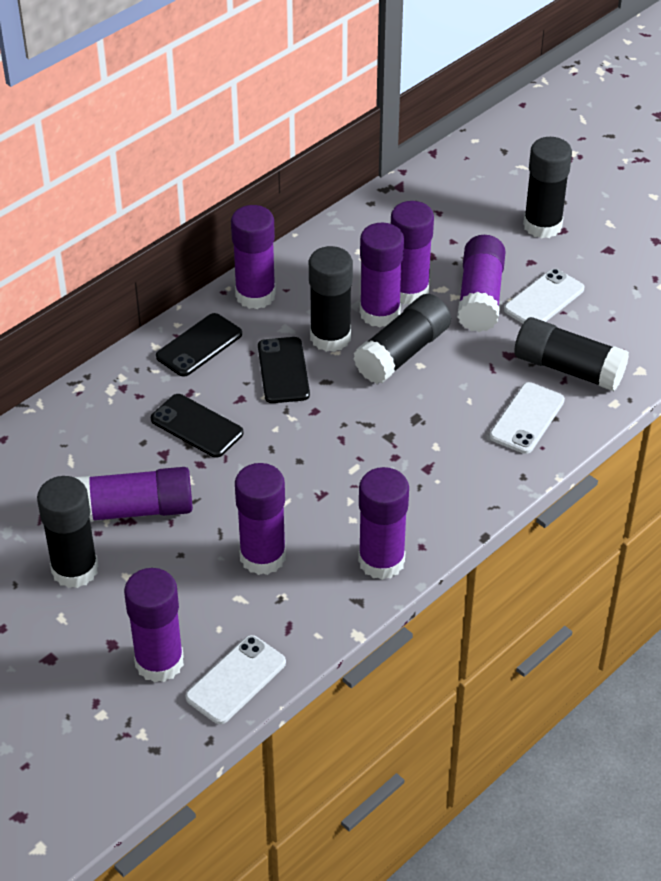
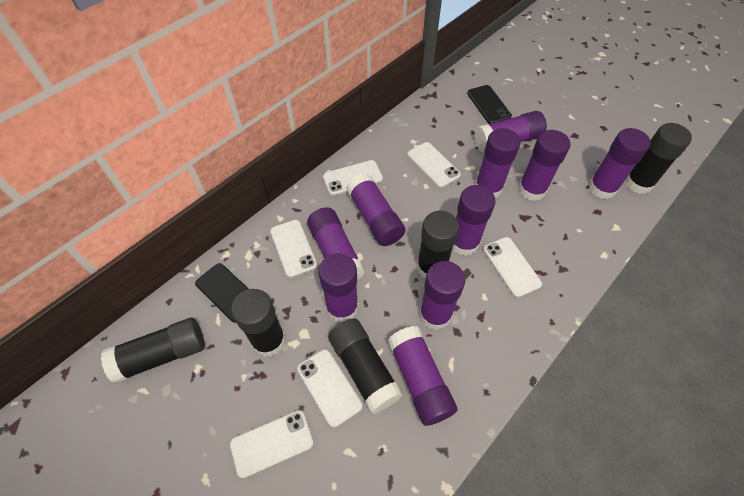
black phone: [151,394,243,458] [156,313,242,377] [258,337,310,403] = 3 -> [195,263,249,323] [467,85,512,124] = 2
purple glue stick: [75,467,193,522] [124,568,184,683] [231,205,276,309] [235,463,286,575] [358,467,409,580] [360,222,404,328] [391,201,434,305] [457,235,506,332] = 8 -> [307,207,365,281] [318,253,359,322] [346,173,405,246] [388,326,458,426] [419,261,465,330] [453,185,496,256] [474,111,547,153] [475,128,520,198] [518,130,570,201] [588,128,651,199] = 10
white phone: [186,635,286,724] [490,382,565,454] [504,269,585,323] = 3 -> [230,410,314,478] [270,220,317,278] [297,349,362,428] [323,160,383,196] [407,142,461,188] [483,237,542,298] = 6

